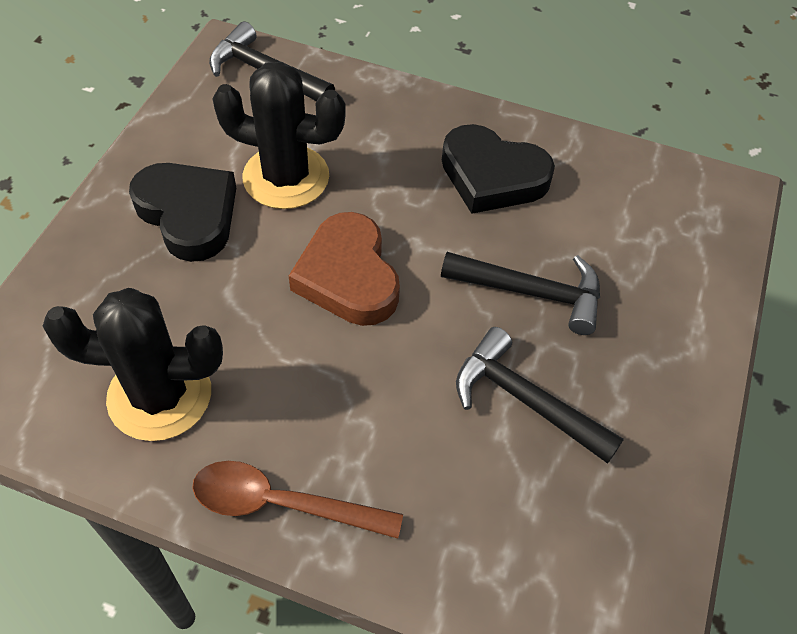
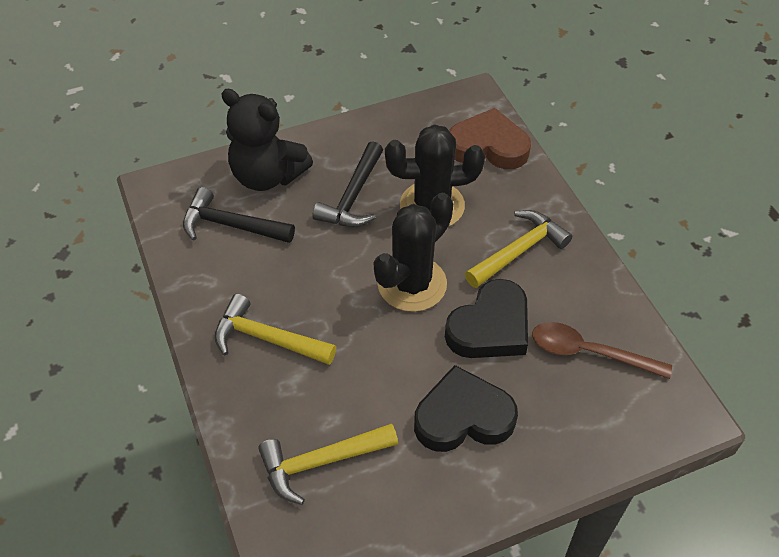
black hammer: [209,22,335,101] [441,252,600,335] [456,327,624,464] = 3 -> [183,187,295,243] [312,141,383,227] = 2
black teddy bear: none = 0 -> [221,89,313,191] = 1
yellow hammer: none = 0 -> [215,294,336,365] [258,424,398,505] [465,210,572,288] = 3

